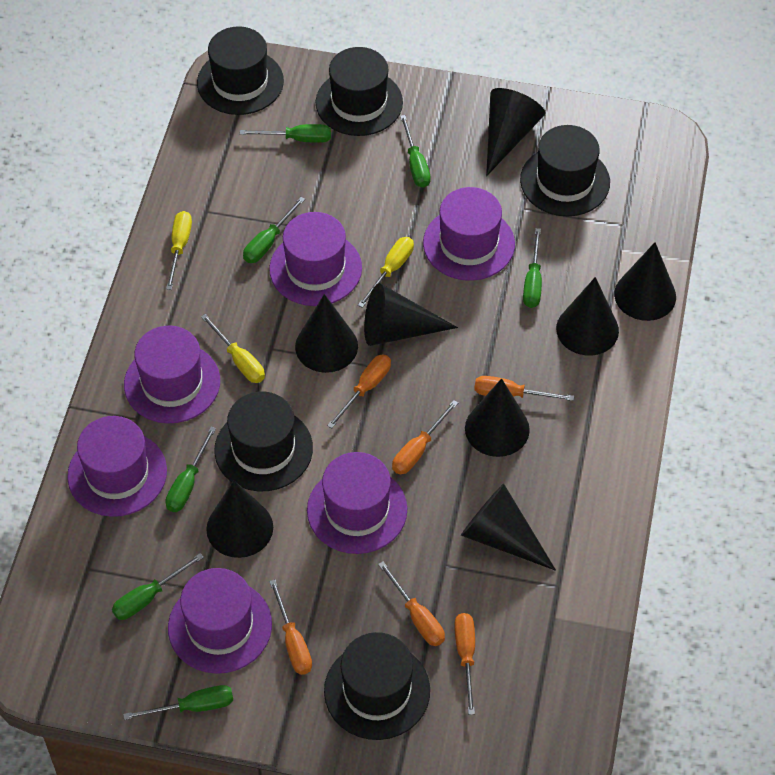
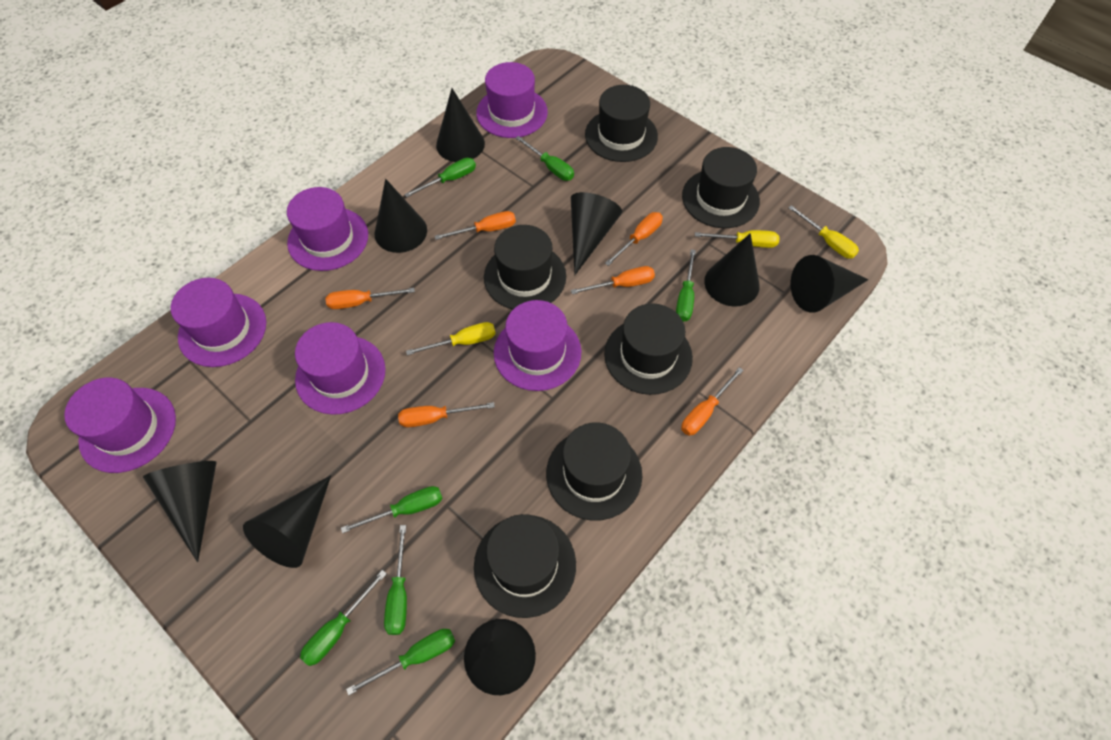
black hat: [197,26,284,115] [214,392,313,491] [316,47,403,136] [324,632,430,740] [520,125,610,216] = 5 -> [474,514,576,618] [484,225,566,309] [546,422,642,521] [585,85,658,162] [604,304,693,395] [682,147,760,228] = 6

